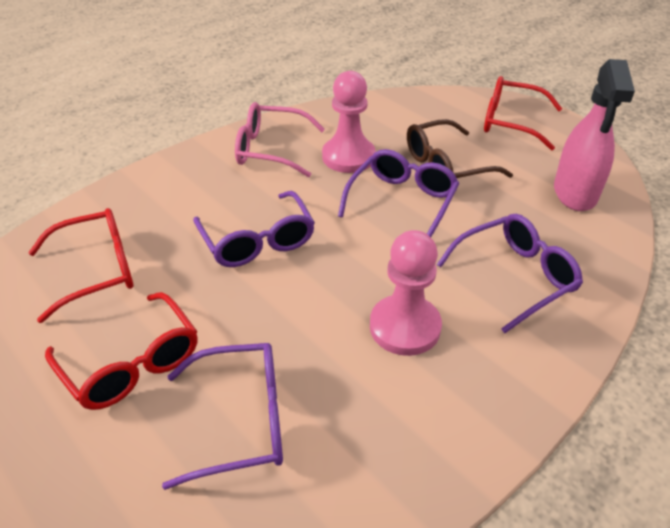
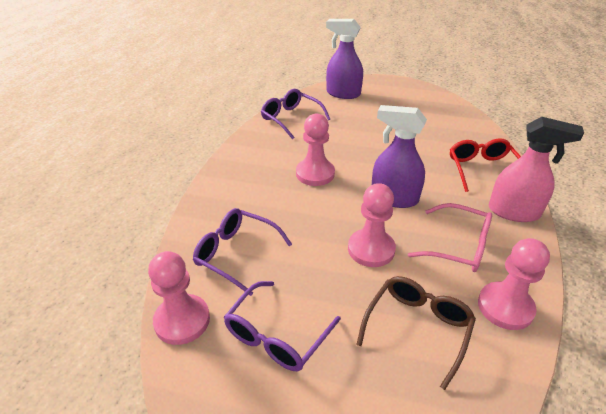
pink pawn: [322,71,376,173] [370,230,442,356] = 2 -> [148,251,210,345] [296,114,335,186] [348,183,396,267] [478,238,550,330] = 4
purple glasses: [162,343,283,490] [193,191,315,267] [338,149,459,237] [437,214,583,333] = 4 -> [193,208,292,296] [224,281,341,371] [261,89,330,139] = 3
purple spray bottle: none = 0 -> [326,19,363,99] [372,105,427,208] = 2
red glasses: [28,208,134,323] [45,292,198,410] [484,76,562,151] = 3 -> [450,138,521,192] = 1

